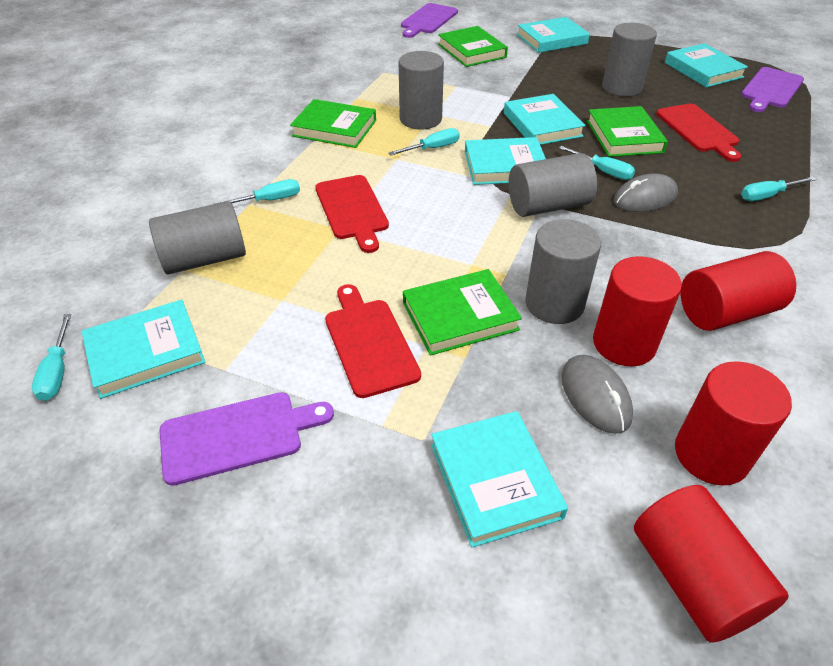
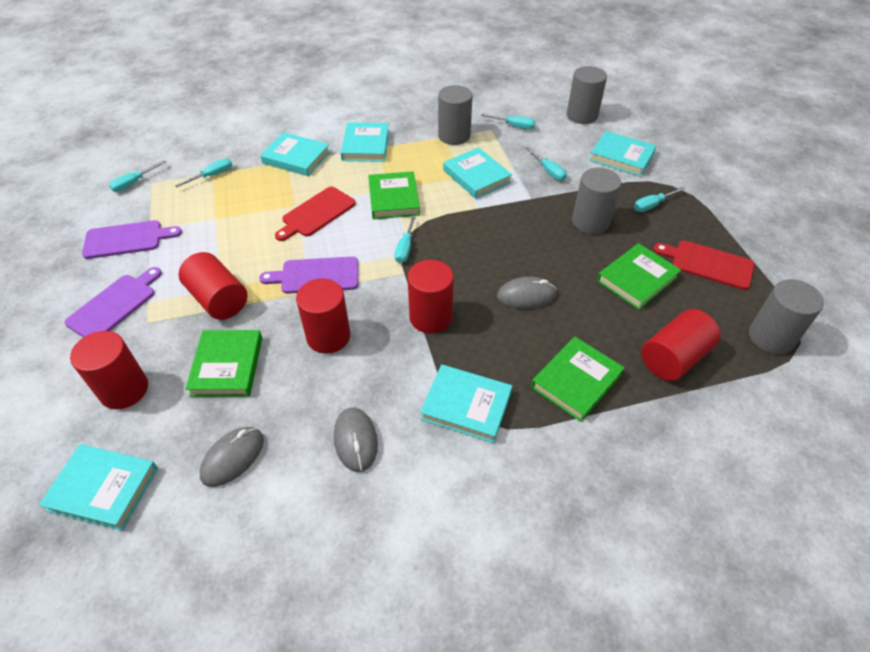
grey cylinder: [149,201,246,275] [399,51,444,130] [508,153,597,217] [525,219,601,324] [602,23,657,97] = 5 -> [438,85,472,145] [567,66,607,124] [572,168,621,234] [749,279,824,354] = 4
grey mouse: [561,355,633,434] [614,174,678,212] = 2 -> [199,427,264,487] [334,408,378,472] [497,277,557,309] = 3
red cutting board: [315,175,389,253] [325,284,421,398] [656,103,741,162] = 3 -> [275,187,356,241] [653,241,754,290] = 2
red cylinder: [593,256,682,366] [634,485,789,643] [675,361,792,486] [681,251,796,331] = 4 -> [70,331,148,409] [179,252,248,320] [296,278,350,354] [408,260,454,333] [641,309,721,381] = 5
turquoise screwdriver: [32,314,71,401] [215,179,300,204] [388,128,460,156] [559,146,635,180] [741,177,816,201] = 5 -> [109,160,166,192] [175,158,232,187] [395,215,416,263] [481,114,535,129] [525,147,567,181] [634,187,685,212] = 6

